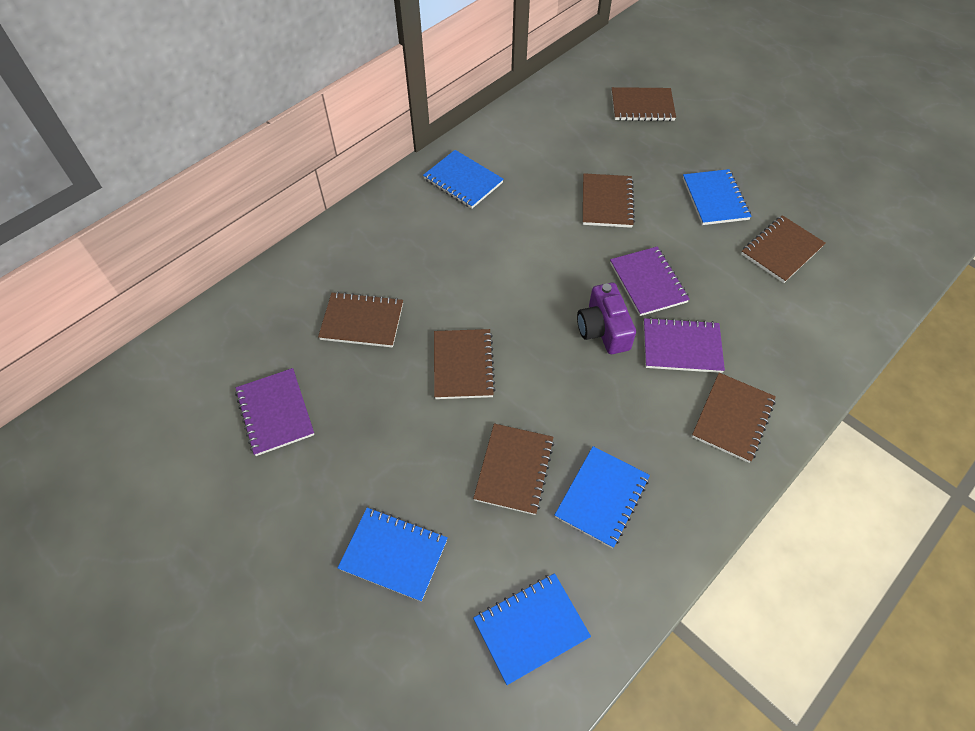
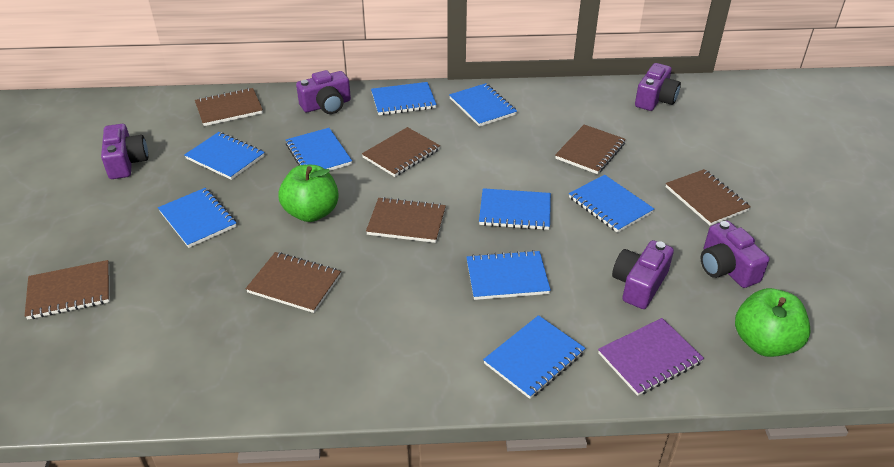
blue notebook: [338,508,448,602] [423,150,504,209] [473,573,591,685] [555,446,650,548] [683,169,752,225] = 5 -> [158,188,237,248] [184,132,265,180] [286,128,352,171] [371,82,437,115] [449,83,517,127] [466,250,551,300] [479,188,551,230] [483,315,585,399] [569,175,654,233] = 9
green apple: none = 0 -> [279,165,339,222] [735,288,811,357] = 2
purple camera: [577,283,636,354] = 1 -> [101,124,148,179] [296,70,351,114] [612,240,674,309] [635,63,681,111] [701,221,769,288] = 5
purple notebook: [235,368,314,456] [610,246,690,316] [644,317,725,373] = 3 -> [598,318,704,396] = 1

